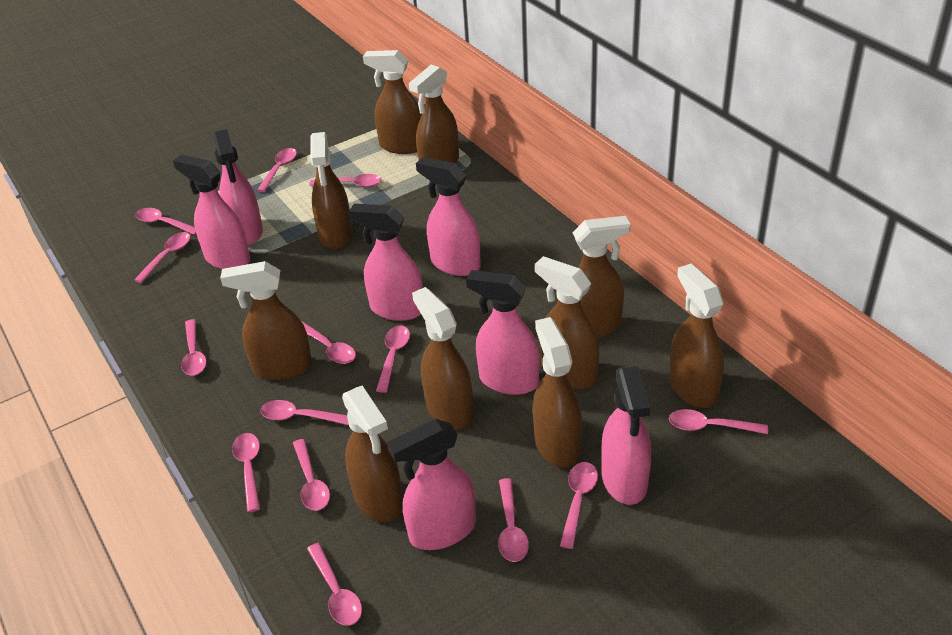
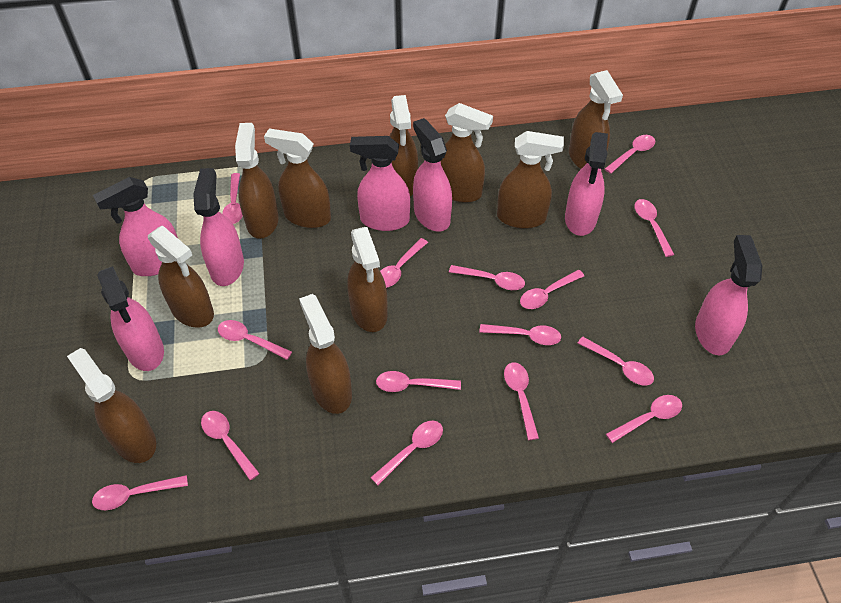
pink spoon: [134,232,191,283] [135,208,196,235] [181,319,207,376] [232,433,260,512] [257,148,297,192] [260,400,349,425] [293,439,330,511] [301,321,356,364] [307,543,362,626] [310,174,381,187] [376,326,410,393] [498,478,529,562] [560,462,598,549] [669,409,768,434] = 14 -> [92,475,188,510] [201,411,260,480] [218,320,292,360] [222,173,243,224] [370,421,443,485] [376,371,461,392] [380,238,428,288] [449,265,525,290] [479,324,561,345] [504,362,539,440] [520,270,584,309] [578,337,654,386] [605,135,655,174] [606,395,682,443] [634,199,674,257] = 15

